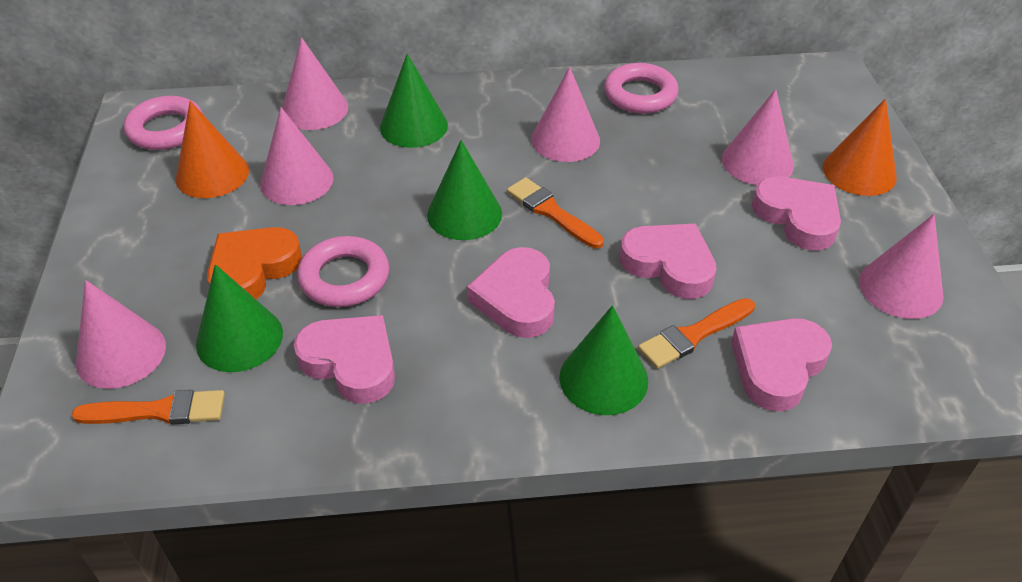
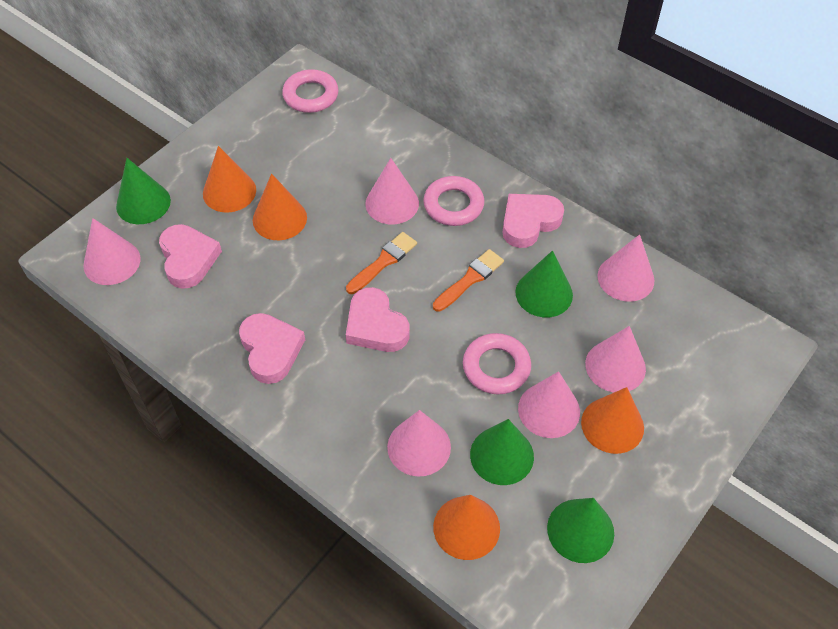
orange brush: [72,390,225,425] [507,177,604,249] [638,298,755,369] = 3 -> [346,232,417,294] [433,249,504,312] = 2
orange cone: [175,101,249,198] [823,98,897,196] = 2 -> [203,146,256,213] [253,174,307,240] [433,495,500,560] [581,387,644,454] = 4
orange heart: [207,227,302,300] = 1 -> none = 0
pink heart: [294,315,395,403] [467,247,555,338] [620,224,717,299] [731,318,832,411] [752,176,841,251] = 5 -> [159,224,222,289] [239,313,305,384] [346,287,409,352] [503,194,564,248] = 4

